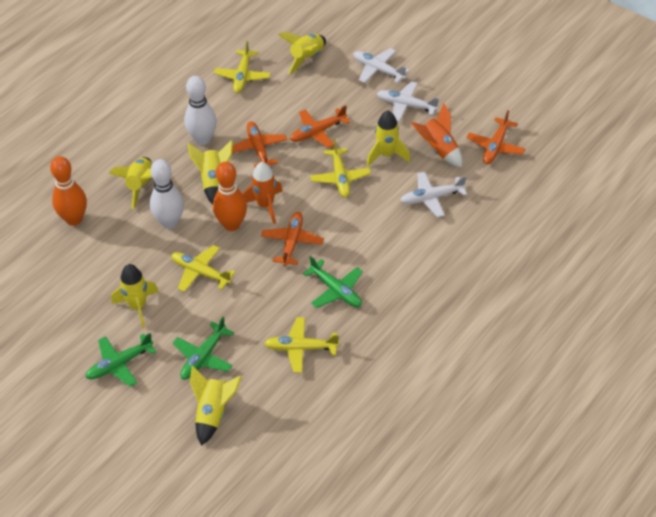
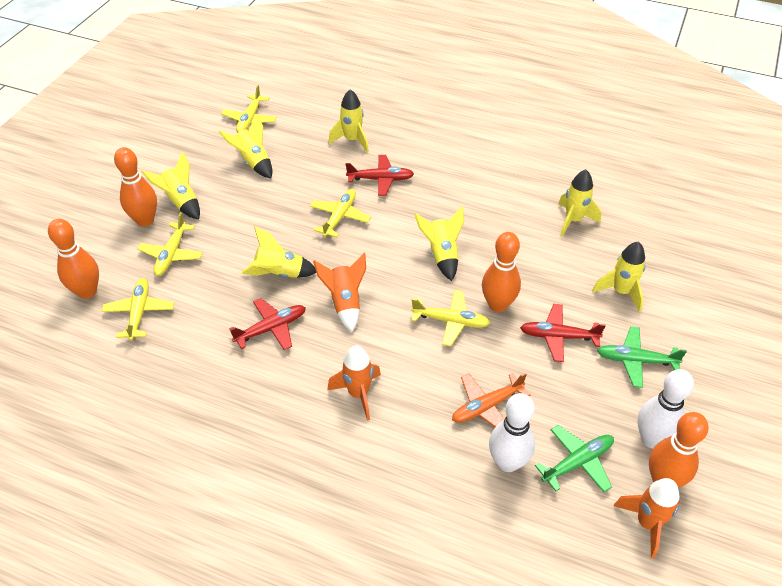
green plane: [85,333,156,387] [173,317,234,380] [303,256,363,308] = 3 -> [535,425,614,492] [597,326,687,388] = 2
orange bowling pin: [50,156,87,226] [213,162,247,231] = 2 -> [48,219,99,299] [114,147,157,227] [482,232,521,312] [649,412,709,488] = 4
orange plane: [232,121,287,167] [261,212,324,266] [290,105,350,148] [467,110,525,164] = 4 -> [452,373,531,427] = 1
orange rocket: [242,162,282,224] [411,103,462,167] = 2 -> [313,253,366,332] [327,345,381,421] [614,478,680,559] = 3
red plane: none = 0 -> [229,298,306,350] [345,155,414,196] [520,304,606,362] = 3
white plane: [353,48,410,83] [377,81,439,121] [400,172,467,217] = 3 -> none = 0
yellow plane: [171,245,236,292] [214,41,270,93] [264,317,339,373] [310,139,371,198] = 4 -> [102,278,174,341] [137,212,203,276] [221,85,277,133] [310,189,371,237] [411,290,490,346] = 5
yellow rocket: [109,157,152,209] [111,264,159,328] [188,140,233,205] [190,366,242,446] [278,32,326,74] [367,110,410,167] = 6 -> [142,152,200,219] [219,114,272,178] [241,227,316,278] [329,89,369,152] [414,207,464,281] [558,169,601,237] [592,242,646,312] = 7

